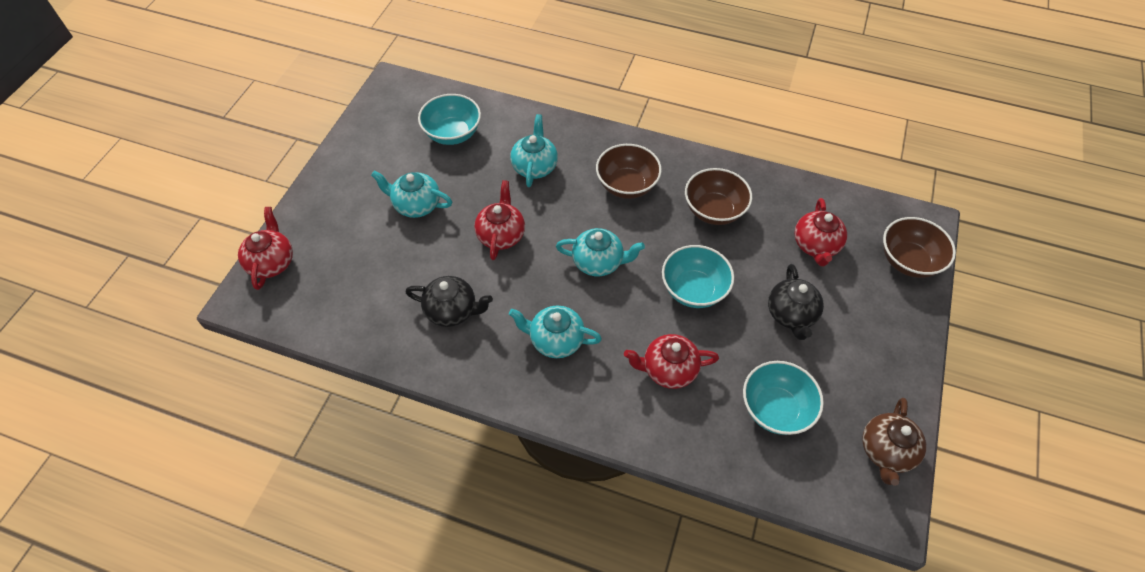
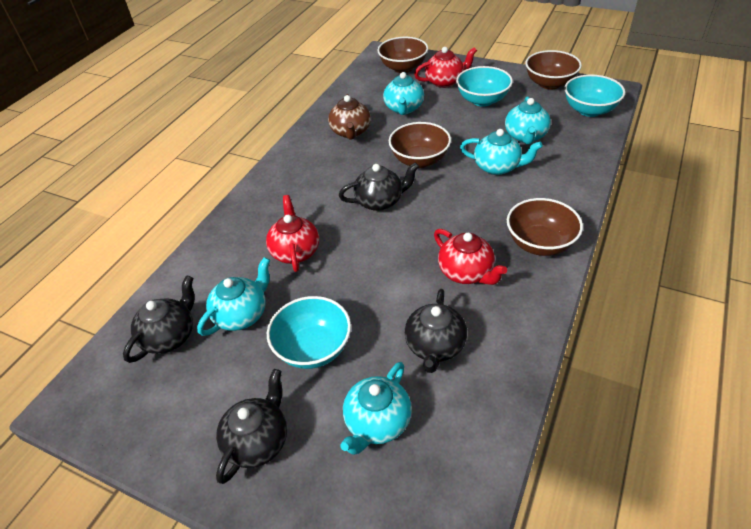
black teapot: [406,276,493,327] [768,264,824,340] = 2 -> [123,275,195,363] [216,369,287,484] [339,162,419,211] [405,289,467,373] = 4
brown bowl: [596,144,662,199] [685,168,752,225] [883,217,956,278] = 3 -> [378,37,428,73] [389,122,451,168] [507,198,583,256] [526,50,582,90] = 4
red teapot: [238,207,293,290] [474,180,525,260] [624,334,719,389] [794,198,847,266] = 4 -> [266,195,319,272] [414,47,477,88] [434,229,507,285] = 3
turquoise teapot: [371,170,452,218] [509,305,602,358] [510,114,558,187] [556,228,645,276] = 4 -> [197,257,270,336] [340,362,412,455] [383,72,424,115] [460,129,543,175] [505,96,551,144] = 5

